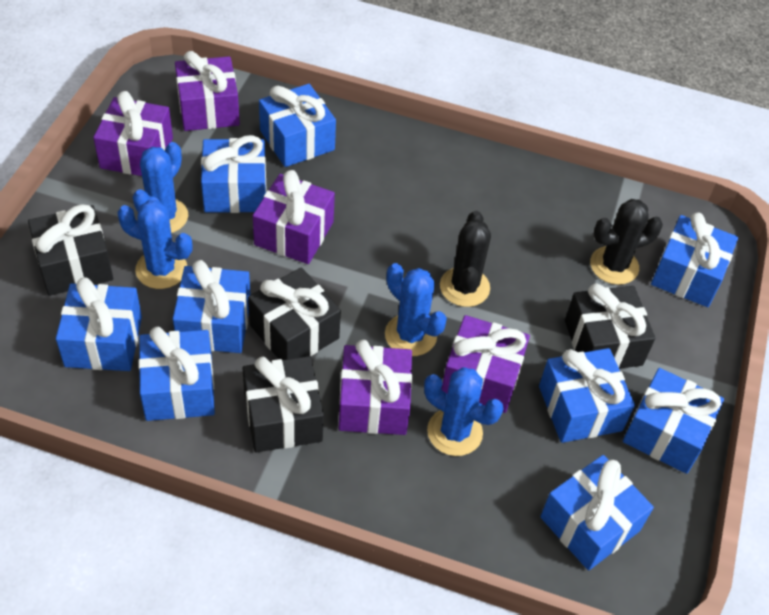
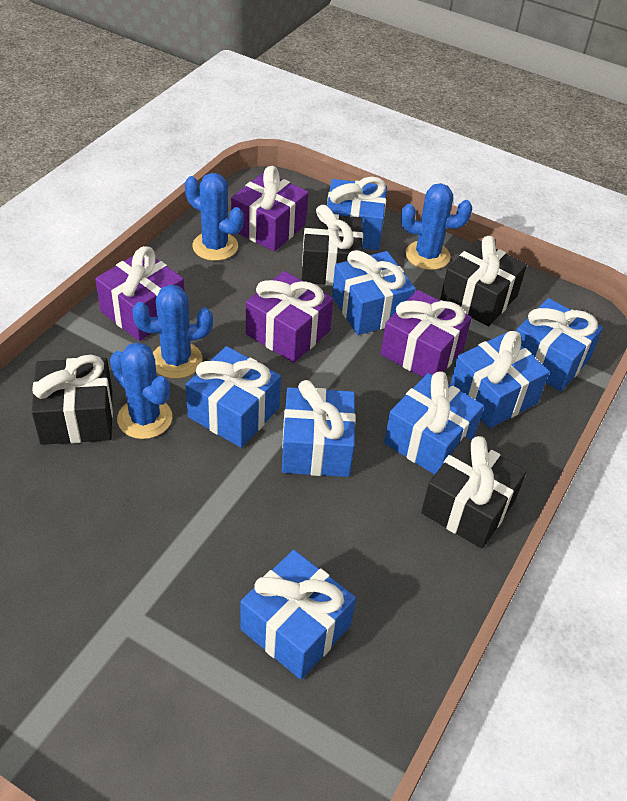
black cactus: [440,211,491,307] [590,199,663,285] = 2 -> none = 0
blue gift: [56,277,142,371] [138,327,215,421] [173,260,251,353] [201,135,266,213] [259,84,336,167] [539,348,635,443] [540,455,654,570] [623,368,724,474] [651,212,738,307] = 9 -> [185,346,281,448] [241,550,356,680] [282,380,356,477] [327,176,387,250] [332,250,415,335] [384,371,484,475] [450,331,549,428] [517,298,603,391] = 8
purple gift: [93,91,173,176] [175,51,240,131] [253,170,335,264] [338,340,412,435] [441,315,530,413] = 5 -> [95,246,185,341] [231,166,309,251] [246,271,333,363] [381,290,472,377] = 4

